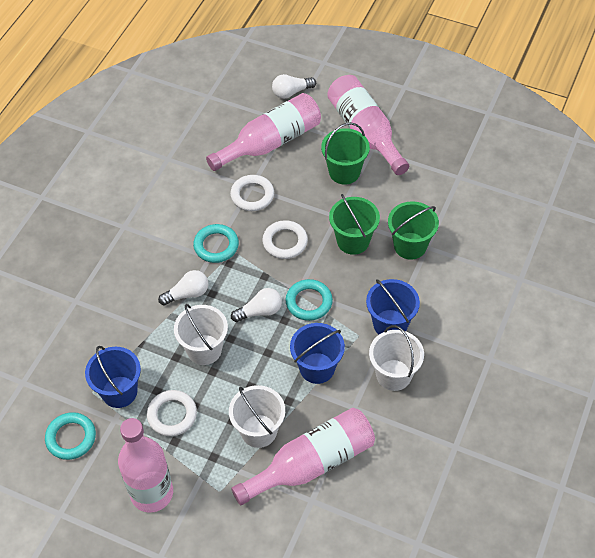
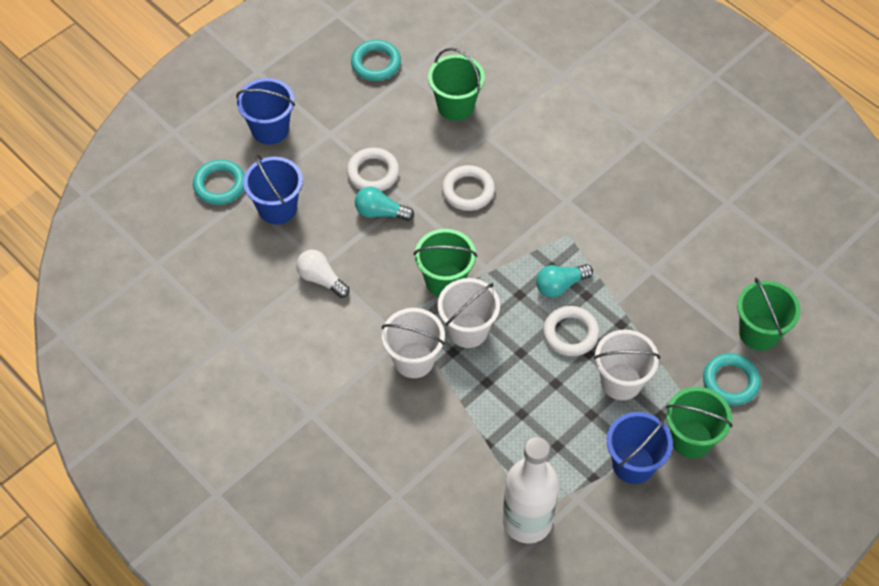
green bucket: [321,122,370,185] [329,194,380,255] [388,201,439,260] = 3 -> [414,229,477,297] [428,48,485,121] [666,387,732,458] [737,278,801,351] = 4
pink bottle: [118,418,173,513] [206,93,321,171] [231,408,375,505] [327,75,409,175] = 4 -> none = 0
turquoise light bulb: none = 0 -> [355,187,414,221] [536,264,593,297] = 2
white bottle: none = 0 -> [503,437,559,543] = 1
white light bulb: [158,270,208,306] [231,288,282,322] [272,74,316,99] = 3 -> [296,250,350,298] = 1

